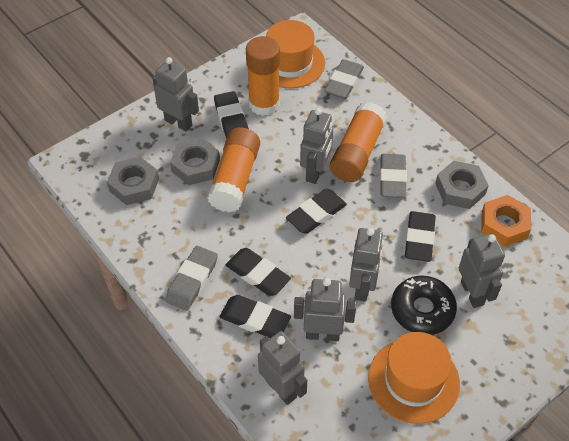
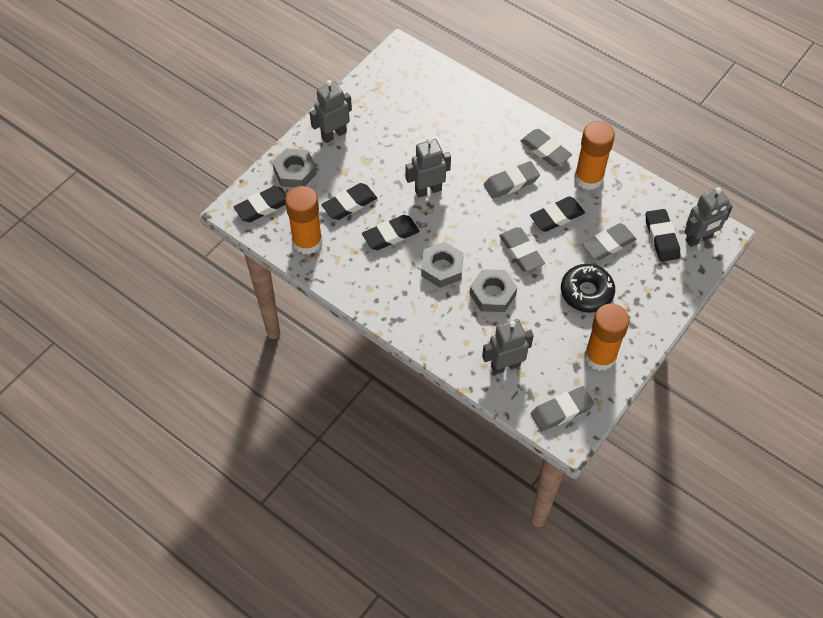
grey eraser: [165,246,218,311] [324,59,364,99] [380,154,407,198] = 3 -> [484,161,540,199] [499,227,545,272] [520,129,572,167] [531,386,594,432] [582,223,636,261] = 5
grey robot: [153,57,199,131] [258,331,307,405] [294,278,356,341] [300,108,333,184] [349,228,384,302] [459,234,505,308] = 6 -> [310,80,352,143] [405,138,451,198] [482,319,534,375] [684,187,733,247] = 4
orange hat: [266,20,325,88] [368,332,460,424] = 2 -> none = 0
orange nut: [481,195,531,246] = 1 -> none = 0

